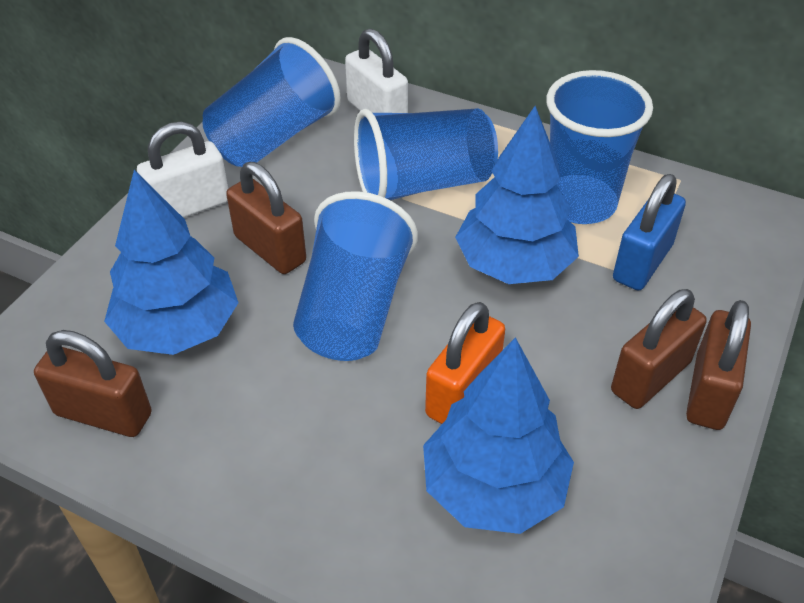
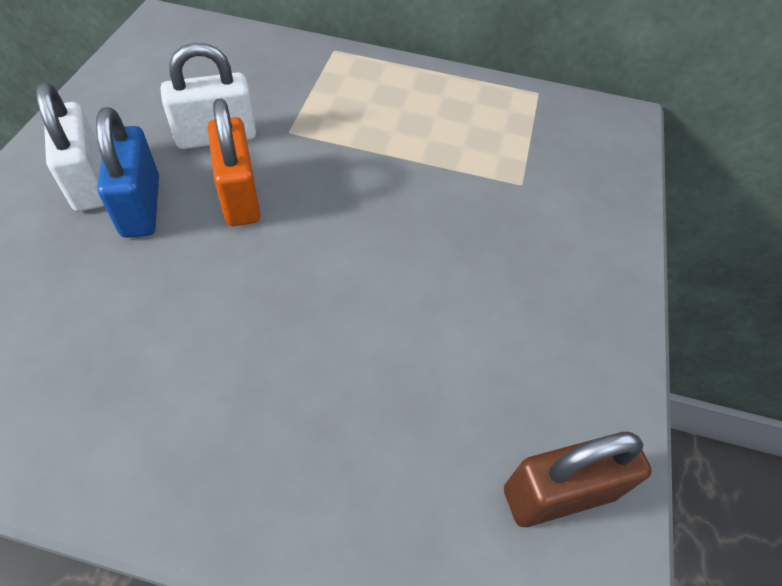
blue cup: [202,37,341,167] [293,191,418,361] [354,108,498,200] [546,70,653,224] = 4 -> none = 0
blue tree: [104,170,239,355] [423,337,574,534] [455,106,579,284] = 3 -> none = 0
brown padlock: [34,330,152,437] [226,162,306,274] [611,289,707,409] [686,300,751,430] = 4 -> [504,432,652,527] = 1

